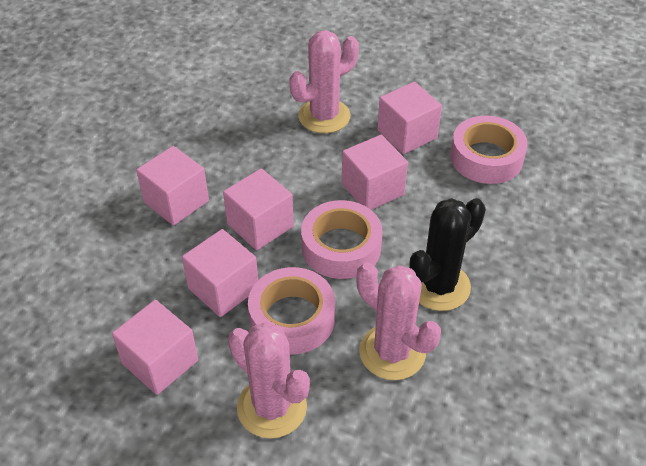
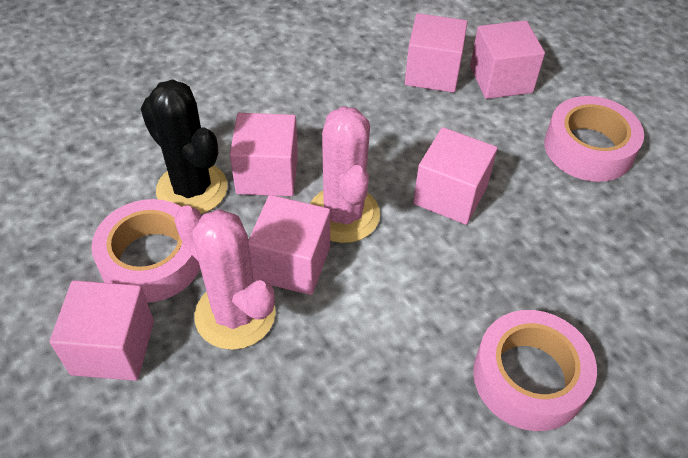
pink cactus: [228,322,310,438] [289,30,359,133] [356,262,441,380] = 3 -> [174,205,276,350] [310,106,380,243] = 2

